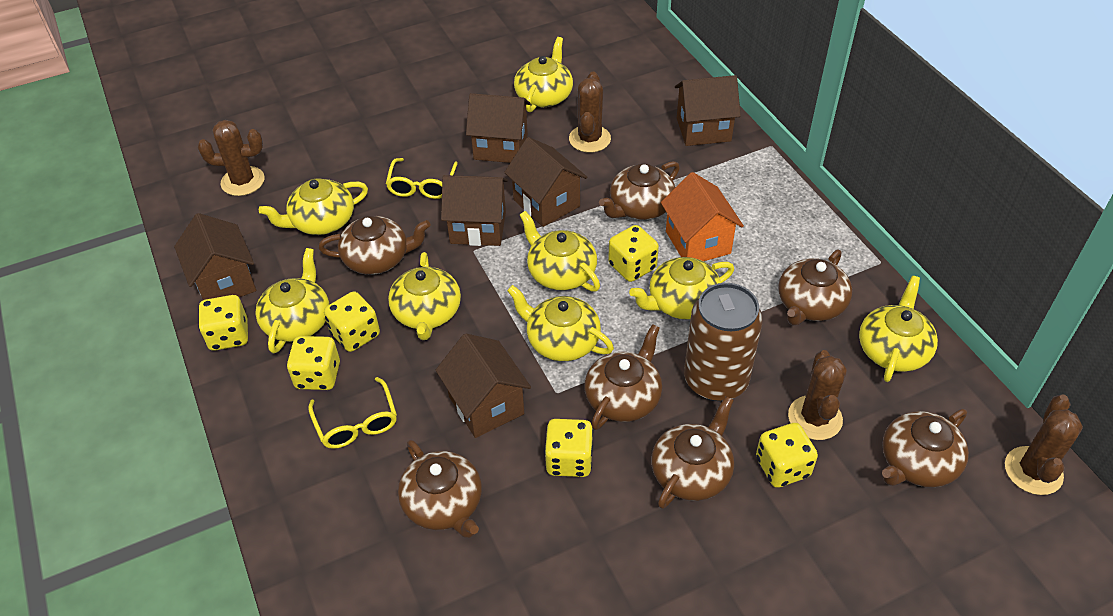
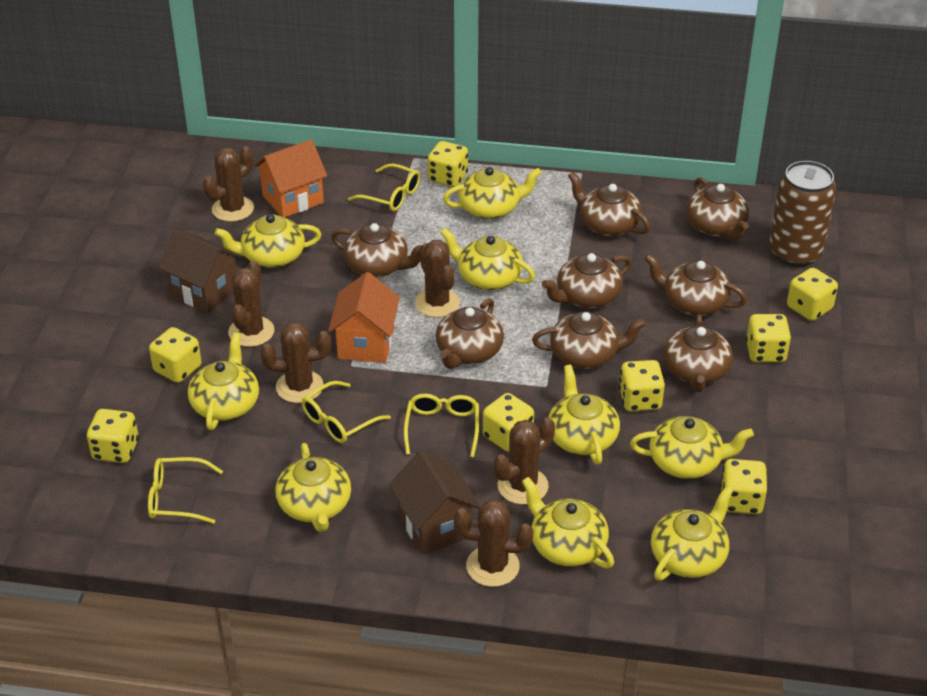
brown cactus: [197,120,265,196] [569,72,611,153] [788,350,847,440] [1005,394,1083,495] = 4 -> [203,146,254,222] [228,261,275,347] [260,322,331,403] [415,240,460,318] [454,499,533,587] [494,417,555,505] = 6
brown house: [174,213,256,300] [436,334,531,438] [441,175,508,246] [466,93,531,163] [504,137,587,227] [675,75,741,146] = 6 -> [159,229,241,313] [389,450,481,555] = 2
brown teapot: [319,216,431,275] [398,440,482,538] [584,324,662,430] [599,161,680,220] [651,396,734,509] [778,250,852,326] [882,409,969,488] = 7 -> [331,223,422,277] [436,298,504,369] [532,311,646,369] [542,253,631,308] [568,172,650,236] [645,254,747,316] [663,314,733,392] [686,177,749,240] = 8
orange house: [661,172,744,261] = 1 -> [254,139,327,218] [328,272,400,363] = 2
yellow dice: [198,295,248,351] [287,336,340,390] [324,291,380,352] [544,419,593,477] [608,225,659,282] [756,423,818,488] = 6 -> [87,409,139,463] [149,327,202,383] [428,141,468,187] [483,393,534,452] [619,360,665,411] [720,459,767,514] [746,314,791,362] [787,268,838,321] = 8
yellow glasses: [308,377,397,449] [386,158,458,199] = 2 -> [148,457,223,524] [302,381,391,443] [348,164,420,211] [404,394,479,457] = 4
yellow teapot: [255,248,329,353] [259,179,368,235] [388,252,461,340] [507,285,614,361] [514,37,573,112] [520,211,600,292] [629,257,734,320] [859,276,938,382] = 8 -> [188,333,259,430] [215,214,321,268] [275,443,351,532] [440,228,535,290] [443,167,542,219] [522,477,614,568] [548,365,620,465] [630,416,754,479] [651,486,733,581] = 9

